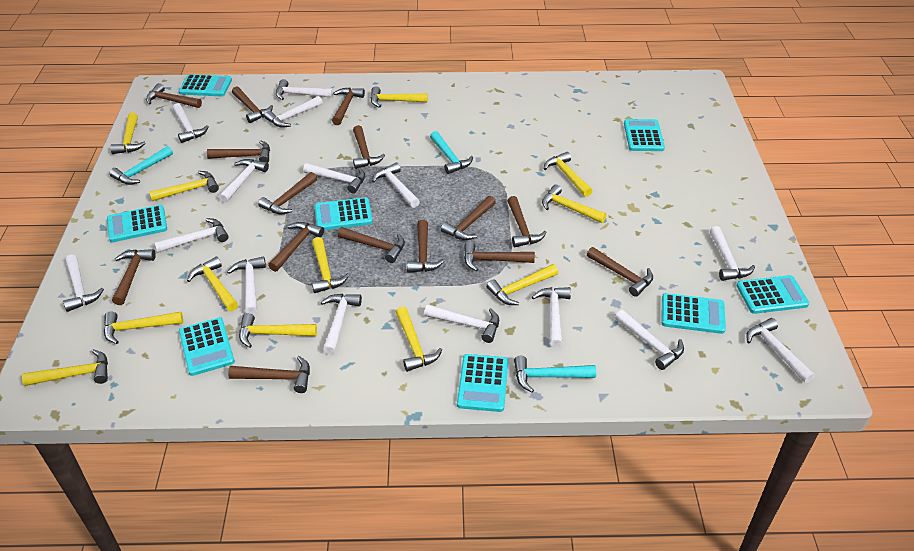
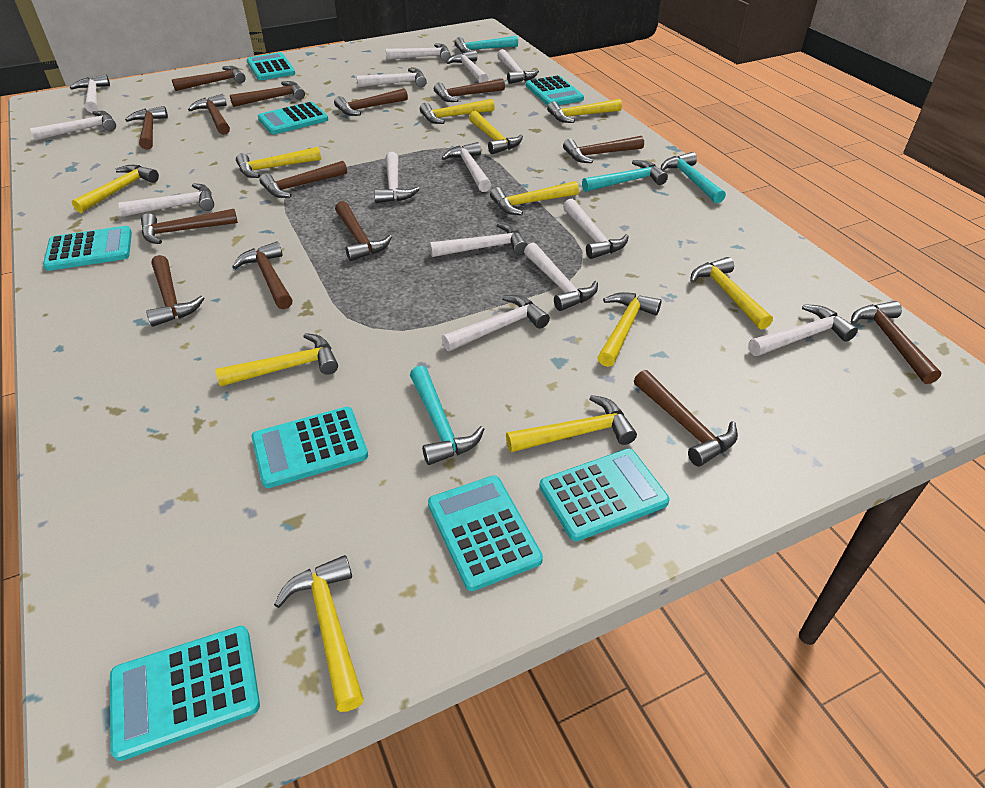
brown hammer: [112,249,156,305] [146,83,202,108] [207,140,270,163] [228,356,310,393] [232,86,273,123] [258,172,317,215] [268,222,324,272] [332,88,365,125] [338,227,405,263] [353,125,385,169] [407,220,445,273] [441,196,496,240] [464,241,535,272] [507,196,547,247] [587,247,653,297] = 15 -> [125,106,168,150] [141,209,238,244] [146,255,204,327] [172,66,245,91] [188,94,230,135] [230,81,305,107] [232,241,293,309] [260,161,347,198] [334,88,408,116] [335,201,392,261] [434,79,505,102] [563,136,644,163] [634,370,738,467] [851,301,942,384] = 14
turquoise hammer: [109,146,173,185] [430,131,473,174] [514,356,596,393] = 3 -> [410,366,484,465] [454,36,518,53] [582,160,668,192] [661,152,726,204] = 4
white hammer: [63,254,104,312] [154,218,228,253] [172,103,209,143] [219,159,269,203] [227,256,266,315] [264,96,323,128] [276,79,333,100] [303,163,365,193] [320,294,362,355] [372,162,420,208] [424,304,499,343] [532,287,571,348] [615,310,684,370] [710,226,755,281] [746,318,815,383] = 15 -> [30,111,116,141] [70,74,110,113] [118,183,214,217] [356,68,427,88] [374,152,420,203] [386,43,451,61] [429,223,528,257] [441,295,550,351] [442,142,491,192] [446,50,489,83] [497,49,539,84] [524,243,598,311] [563,199,629,259] [749,304,858,356] = 14
yellow hammer: [22,349,108,386] [104,312,183,344] [110,112,146,154] [149,171,219,201] [187,257,238,311] [239,313,317,348] [312,237,349,293] [371,86,428,108] [396,307,442,372] [486,264,558,305] [542,184,607,223] [544,152,592,197] = 12 -> [72,165,159,213] [215,333,338,387] [236,147,321,178] [274,555,364,712] [420,99,495,124] [469,111,523,154] [490,181,579,215] [506,395,637,452] [547,99,622,123] [597,292,662,367] [690,257,773,330] = 11

